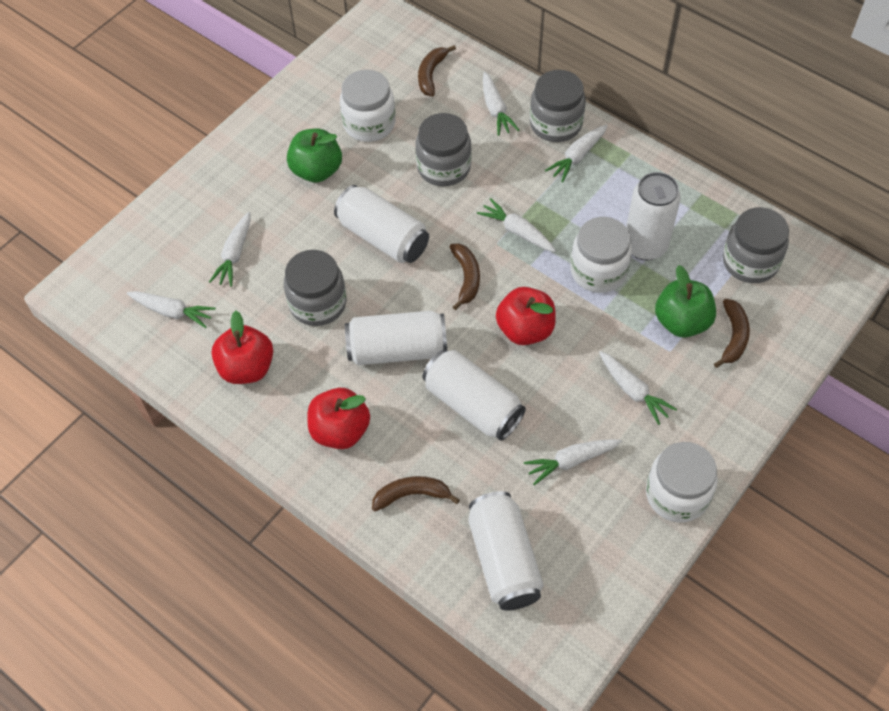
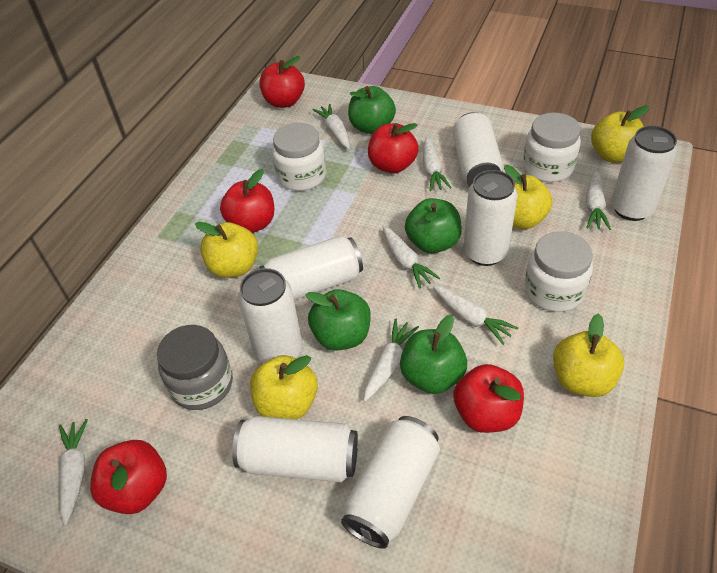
brown banana: [372,476,460,511] [418,45,456,96] [450,243,480,310] [714,299,750,368] = 4 -> none = 0
green apple: [287,128,342,183] [655,265,716,338] = 2 -> [306,289,371,351] [348,86,396,134] [400,315,467,394] [405,198,462,253] = 4
grey jar: [284,250,346,326] [415,113,472,186] [530,70,586,142] [723,207,789,283] = 4 -> [157,325,233,410] = 1
red apple: [211,311,273,384] [307,388,370,449] [496,287,556,345] = 3 -> [90,440,167,514] [220,169,274,233] [259,56,305,108] [368,123,419,174] [453,364,524,433] = 5
white can: [334,185,429,263] [345,311,447,365] [422,349,526,441] [468,491,544,610] [626,172,681,260] = 5 -> [232,416,358,482] [238,268,302,363] [260,235,363,300] [341,416,440,549] [452,112,504,187] [463,170,518,266] [611,126,677,221] = 7
yellow apple: none = 0 -> [195,222,258,278] [250,355,318,419] [504,165,553,229] [553,313,624,397] [591,106,649,163] = 5

